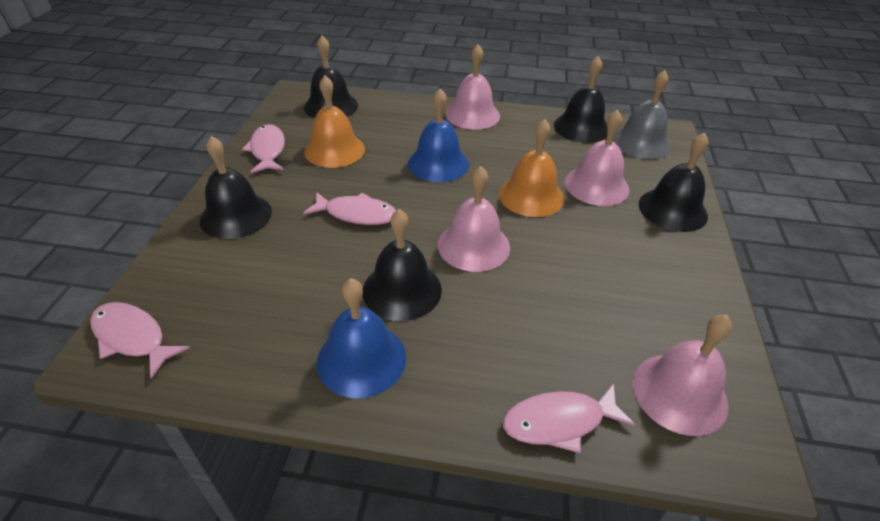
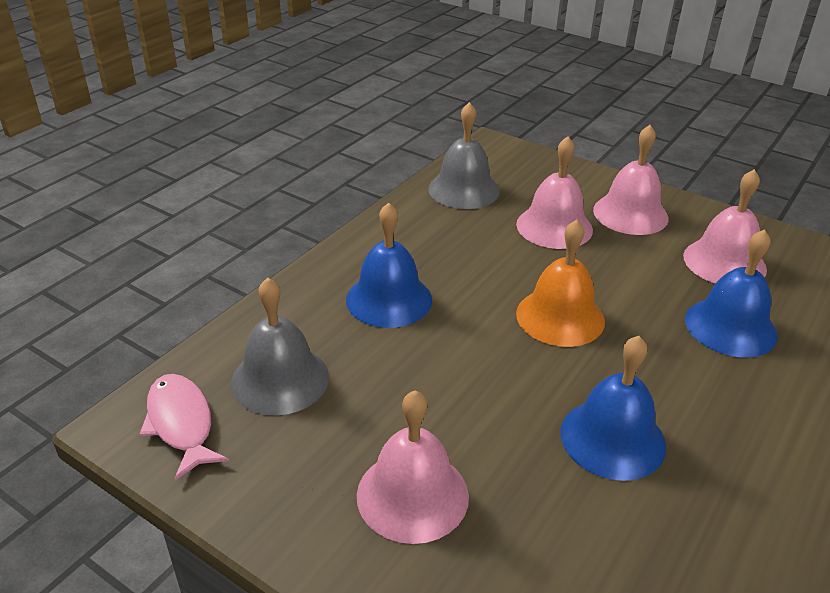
black bell: [200,136,272,239] [304,36,358,118] [363,209,442,321] [554,56,607,143] [639,133,709,232] = 5 -> none = 0
blue bell: [317,278,406,398] [408,88,469,182] = 2 -> [346,202,432,328] [560,336,666,481] [685,229,778,358] = 3
grey bell: [612,70,671,159] = 1 -> [231,277,329,416] [428,102,500,209] = 2
orange bell: [304,76,365,168] [499,119,564,217] = 2 -> [516,220,605,347] = 1
pink fish: [90,302,190,379] [242,124,285,173] [303,192,396,225] [503,383,635,453] = 4 -> [139,374,229,481] = 1

